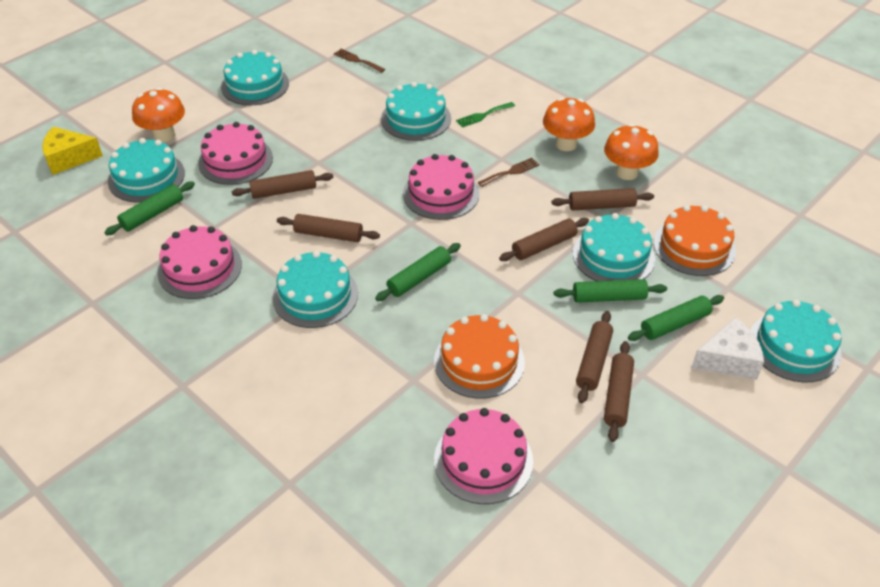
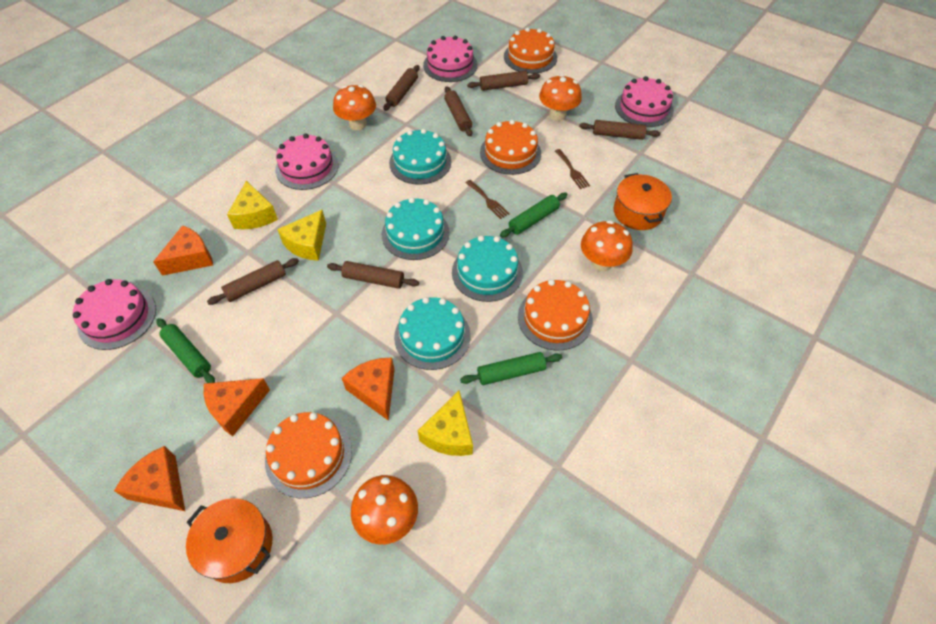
green fork: [456,102,515,127] = 1 -> none = 0
green rolling pin: [104,181,195,235] [375,243,461,301] [554,279,667,303] [628,295,724,341] = 4 -> [157,318,215,383] [460,352,562,385] [500,193,567,238] = 3
orange cake: [434,314,525,399] [653,205,736,276] = 2 -> [265,412,352,498] [480,120,541,175] [504,28,557,74] [518,279,593,350] = 4
orange cheese: none = 0 -> [114,446,185,511] [153,225,213,276] [204,378,270,436] [342,358,395,421] = 4
orange mushroom: [132,88,185,142] [543,97,595,151] [604,124,659,180] = 3 -> [333,85,376,130] [351,475,418,545] [539,74,582,121] [581,220,633,271] = 4
orange pot: none = 0 -> [186,498,272,583] [614,173,672,230] = 2
turquoise cake: [108,138,185,202] [221,50,289,105] [272,251,358,328] [381,82,451,141] [573,213,655,281] [751,300,842,383] = 6 -> [382,197,450,260] [389,129,451,185] [394,297,471,370] [452,236,523,302] = 4
white cheese: [691,317,764,380] = 1 -> none = 0
yellow cheese: [42,127,103,175] = 1 -> [227,181,278,229] [277,210,326,261] [418,391,473,456] = 3

